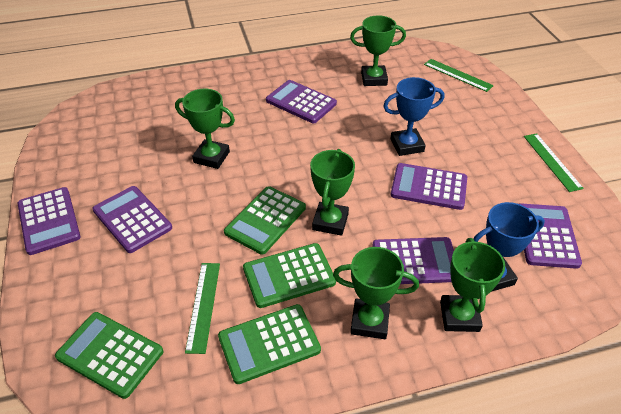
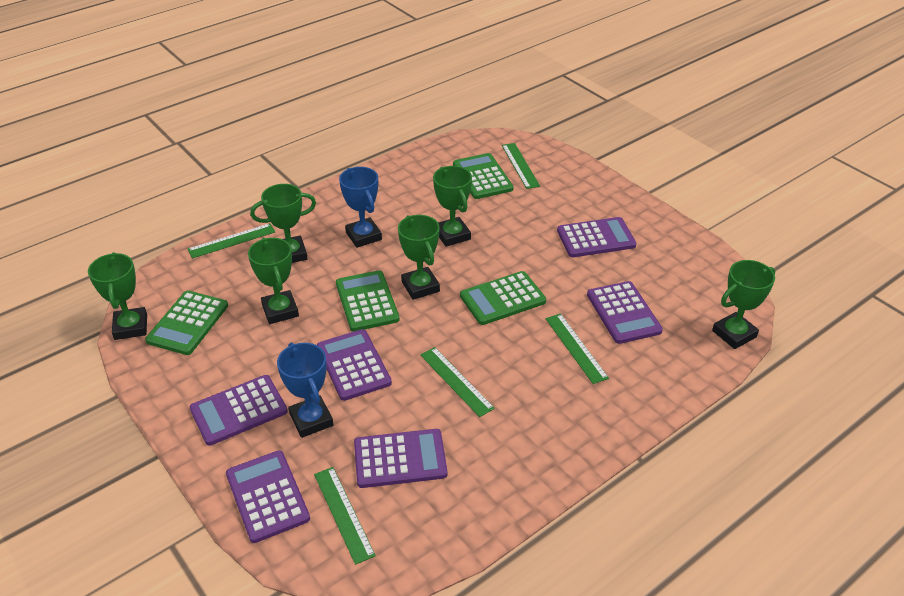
green ruler: [185,263,220,354] [424,59,494,92] [524,133,584,192] = 3 -> [188,223,275,259] [314,467,376,565] [420,347,495,417] [502,143,540,189] [546,314,609,384] = 5
green trophy: [175,89,235,169] [310,149,355,236] [333,247,419,339] [350,15,406,86] [440,238,505,332] = 5 -> [88,252,147,340] [248,238,299,324] [250,184,316,263] [398,215,440,300] [433,166,472,247] [712,260,775,349] = 6

